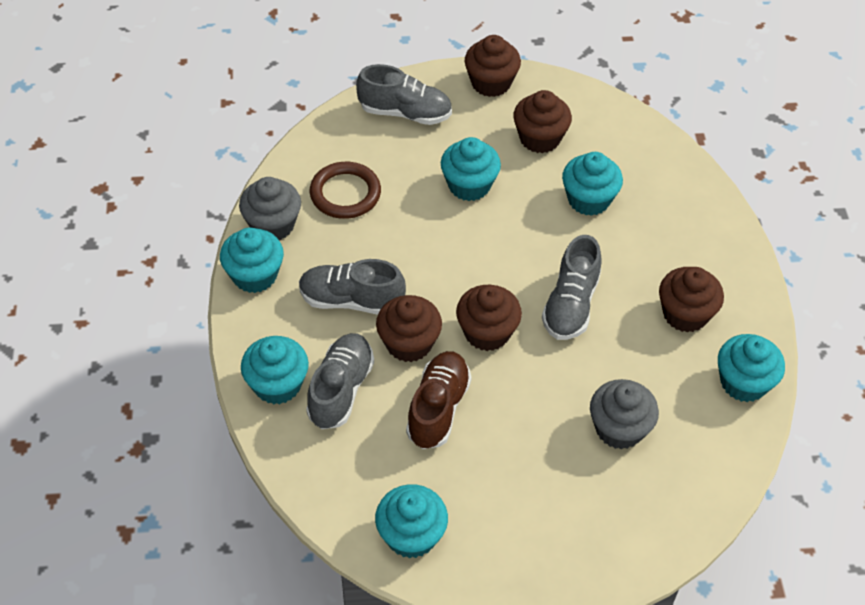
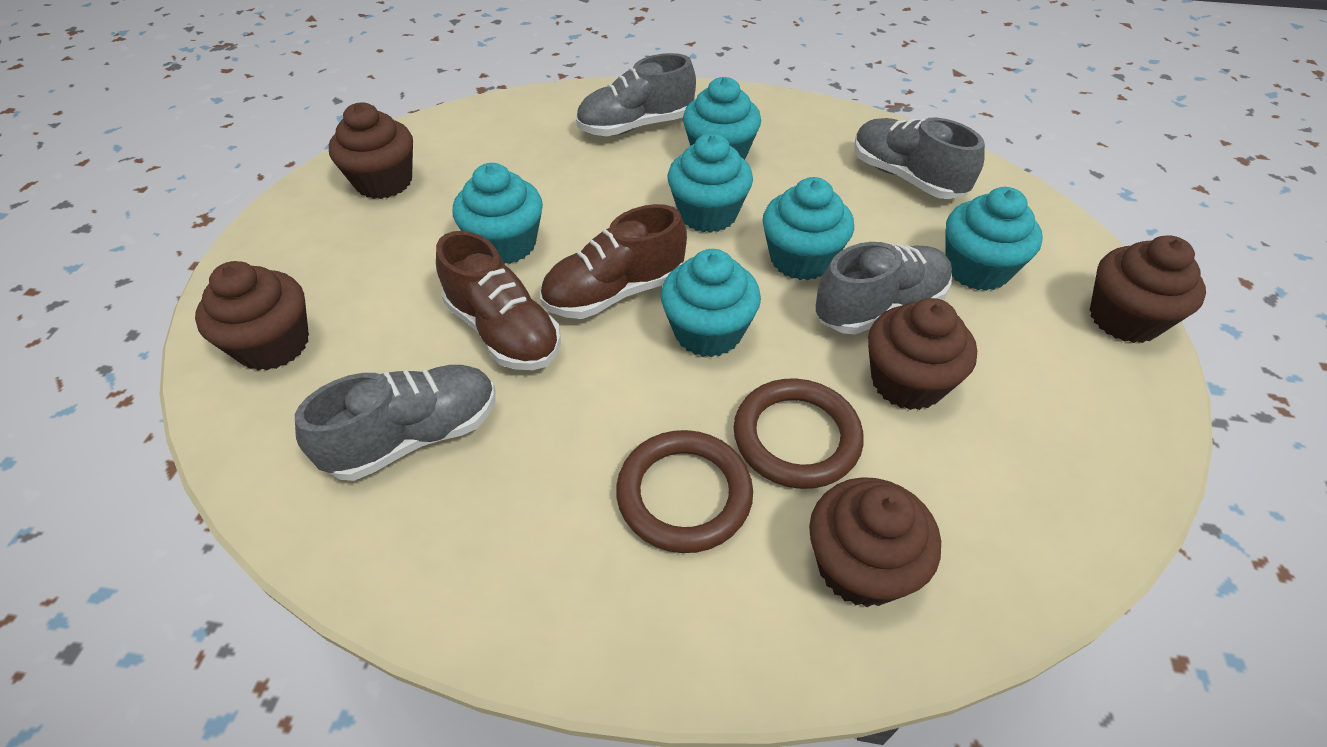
brown ring: [309,162,381,219] = 1 -> [616,430,753,553] [734,378,864,489] = 2
brown shoe: [406,351,472,449] = 1 -> [436,231,561,370] [540,204,687,319] = 2
grey cupcake: [239,177,301,240] [590,379,659,450] = 2 -> none = 0

